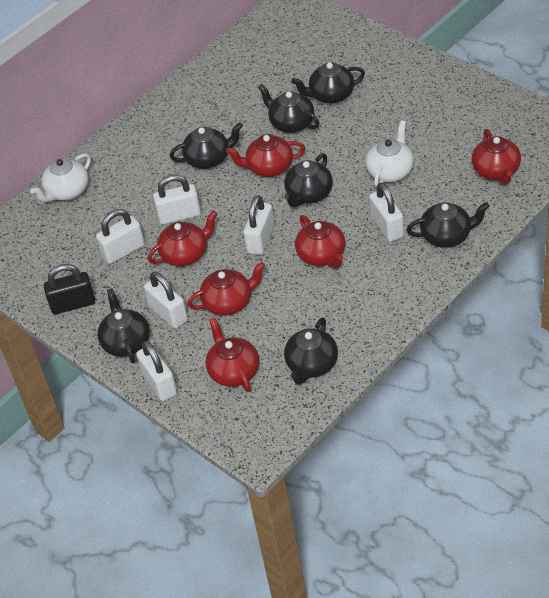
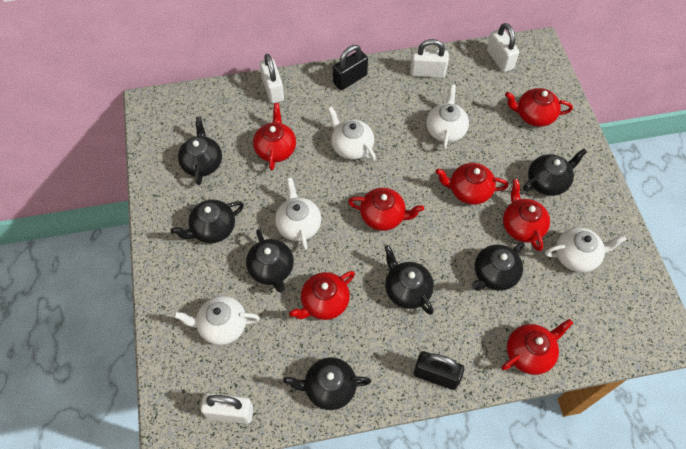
black padlock: [44,264,95,314] = 1 -> [333,45,368,90] [414,351,464,390] = 2
red teapot: [147,211,217,266] [187,262,265,316] [206,317,259,392] [226,134,305,177] [295,215,345,268] [472,129,521,184] = 6 -> [253,103,296,171] [289,271,355,320] [348,188,424,231] [435,163,508,205] [502,319,573,375] [503,179,550,251] [505,88,573,127] = 7
white padlock: [96,209,145,264] [136,341,177,401] [144,272,188,329] [153,175,201,224] [243,195,275,255] [369,183,404,242] = 6 -> [201,393,254,424] [260,54,284,103] [410,39,449,78] [487,23,519,72] = 4
white teapot: [30,153,91,202] [365,120,414,187] = 2 -> [174,296,260,345] [275,177,321,250] [327,106,376,161] [426,84,469,150] [545,227,627,273] = 5

